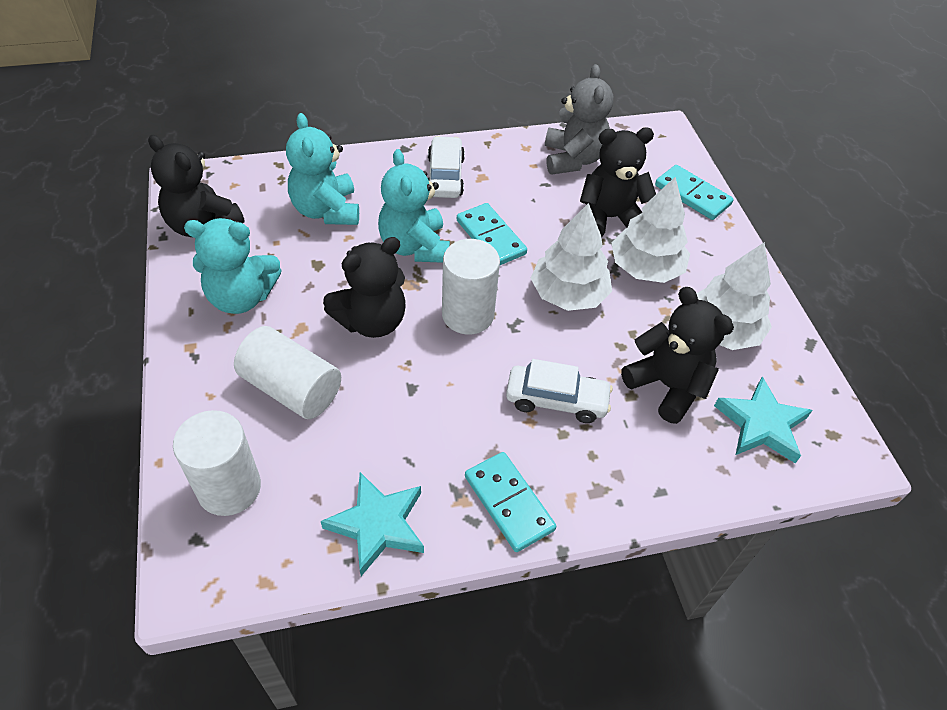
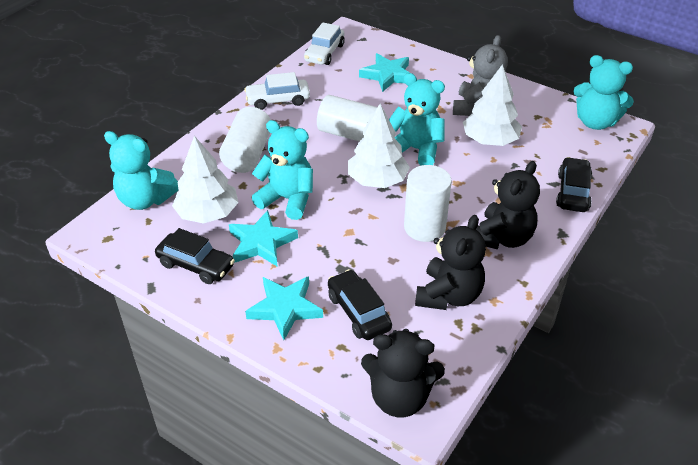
black car: none = 0 -> [155,228,235,284] [328,269,392,340] [556,157,592,212] = 3
black teddy bear: [148,135,244,237] [323,237,406,338] [580,127,656,237] [621,287,734,424] = 4 -> [361,329,445,417] [415,215,486,310] [476,161,540,249] = 3
turquoise domino: [457,203,527,265] [465,452,556,552] [655,165,734,220] = 3 -> none = 0
turquoise star: [321,472,424,576] [714,377,813,463] = 2 -> [229,210,298,267] [245,276,323,340] [359,53,410,92] = 3
turquoise teddy bear: [184,218,282,314] [286,113,359,225] [378,149,450,263] = 3 -> [104,131,179,210] [252,120,313,220] [389,73,445,166] [573,55,634,130] = 4

